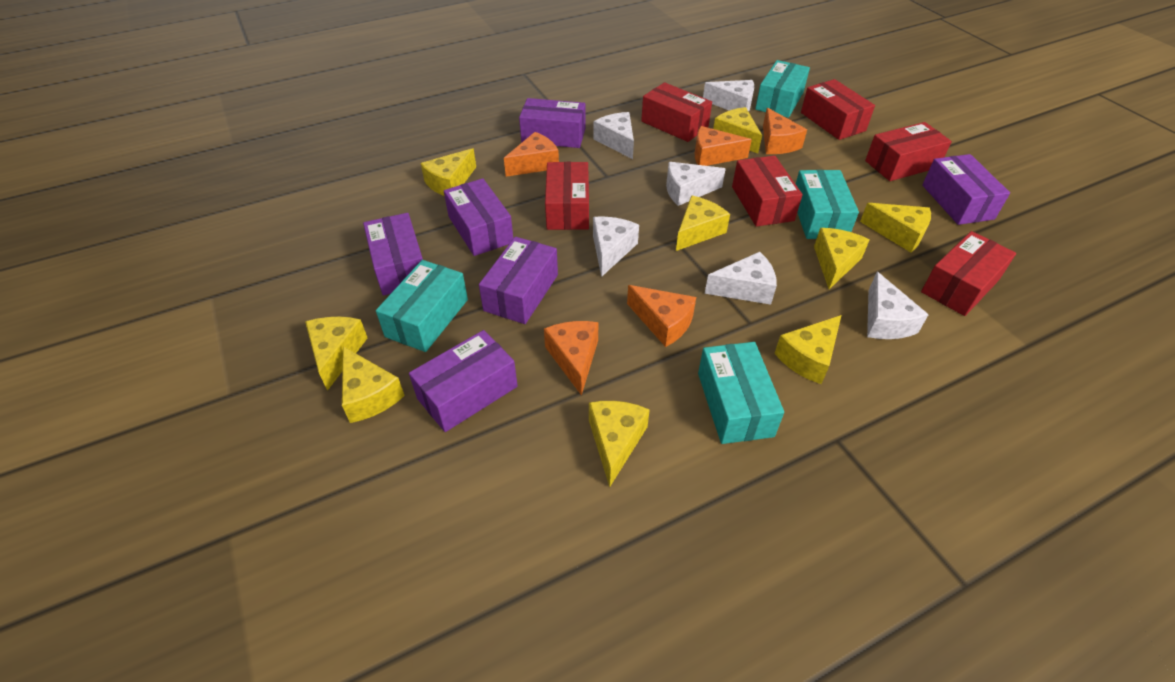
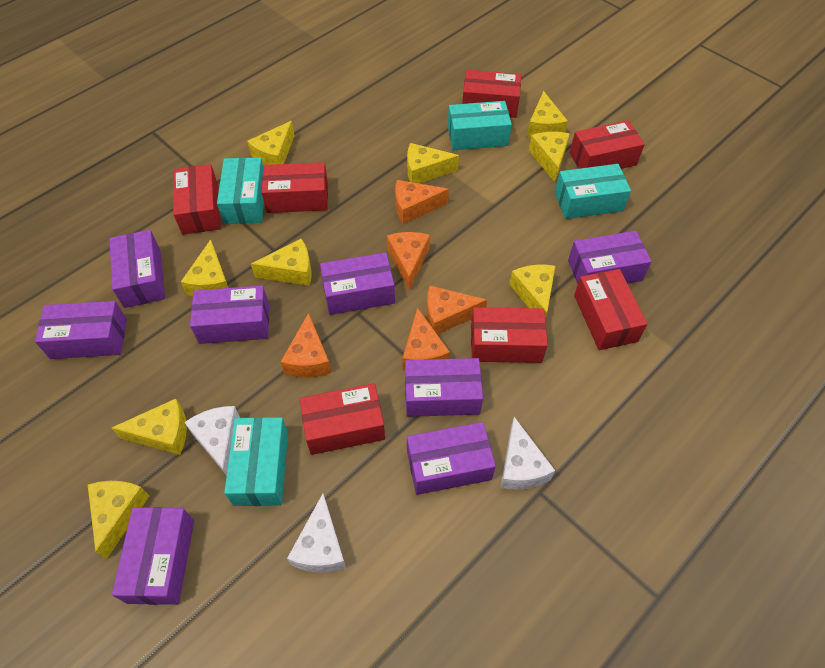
purple box: [363,213,423,295] [409,330,518,432] [444,178,513,256] [479,237,558,324] [519,98,586,148] [922,154,1010,225] = 6 -> [35,301,127,359] [109,230,165,308] [112,507,194,605] [190,286,269,344] [320,252,395,315] [405,358,483,417] [407,422,496,495] [568,231,652,284] = 8
red box: [545,162,589,230] [641,82,712,142] [732,156,803,227] [801,79,875,140] [865,122,952,181] [921,231,1016,316] = 6 -> [173,164,221,235] [261,162,328,213] [300,383,385,455] [462,70,521,118] [471,307,548,363] [570,120,645,169] [574,269,647,350] = 7
white cheese: [593,112,634,159] [593,216,639,277] [666,162,726,206] [703,80,754,112] [705,252,777,305] [867,272,929,339] = 6 -> [184,406,240,475] [287,494,346,573] [500,417,555,490] = 3

